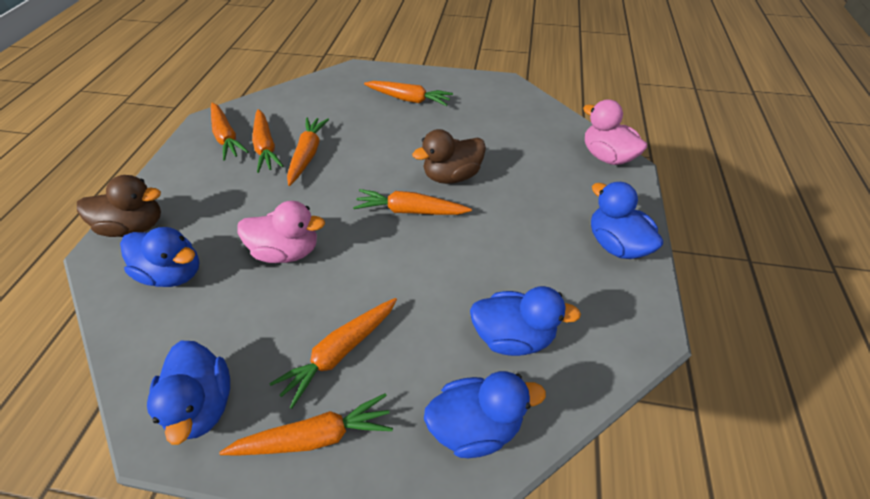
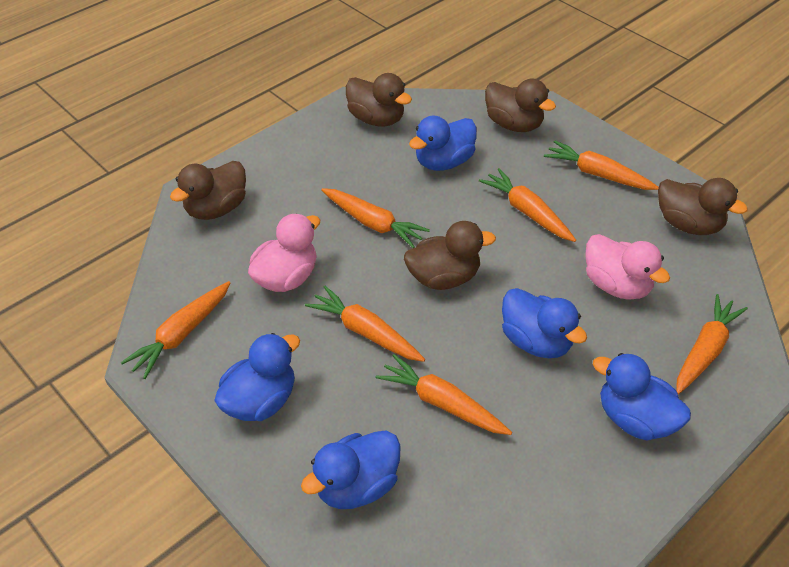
brown duck: [77,175,161,237] [412,129,486,184] = 2 -> [170,161,246,220] [346,73,412,126] [404,221,496,290] [485,78,556,132] [658,178,748,235] = 5

